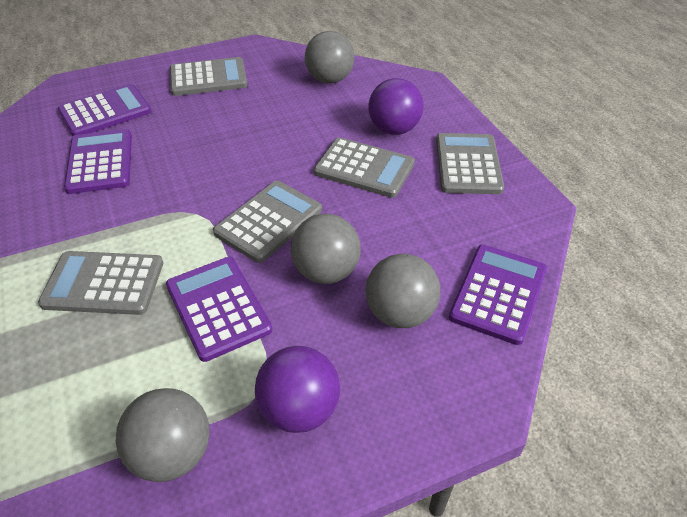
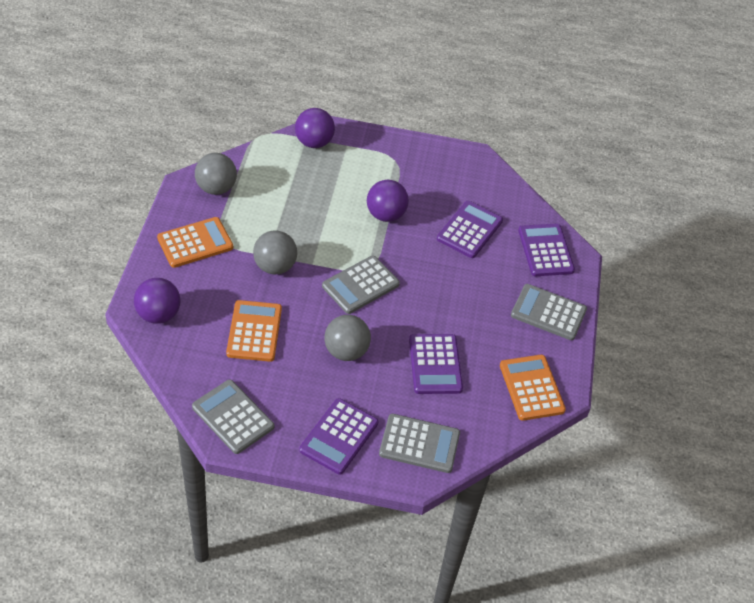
grey ball: [116,388,210,482] [290,214,361,284] [305,31,354,83] [365,254,440,328] = 4 -> [195,153,237,195] [253,230,297,274] [325,315,371,361] = 3
grey calculator: [38,251,163,315] [170,57,248,96] [213,181,322,263] [314,137,415,198] [436,133,504,194] = 5 -> [192,380,274,454] [322,256,400,314] [379,414,460,473] [511,284,587,340] = 4
orange calculator: none = 0 -> [157,217,233,268] [226,300,282,362] [500,355,566,421] = 3
purple ball: [255,346,340,433] [368,78,424,135] = 2 -> [134,278,180,324] [295,108,335,148] [367,180,409,222] = 3

